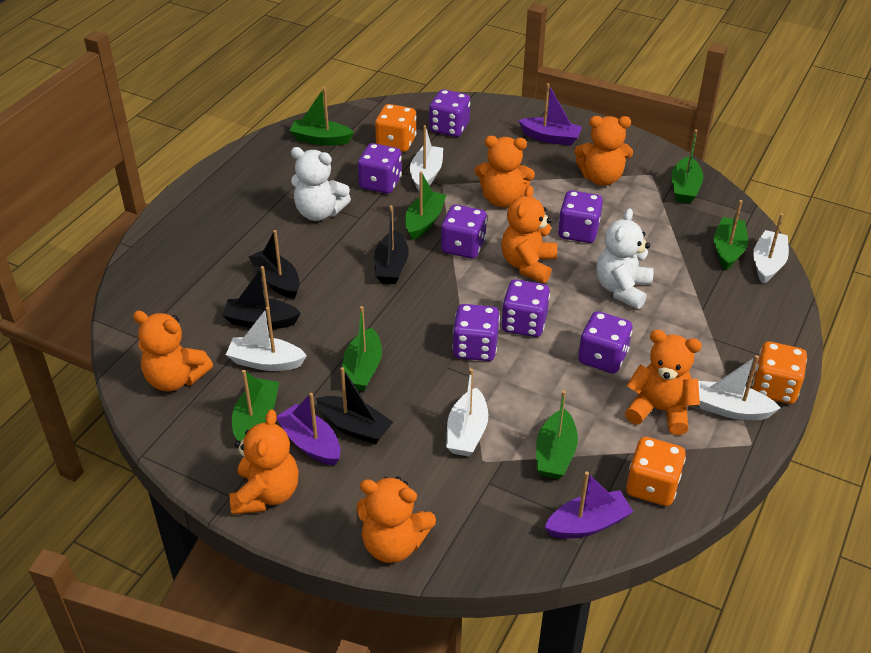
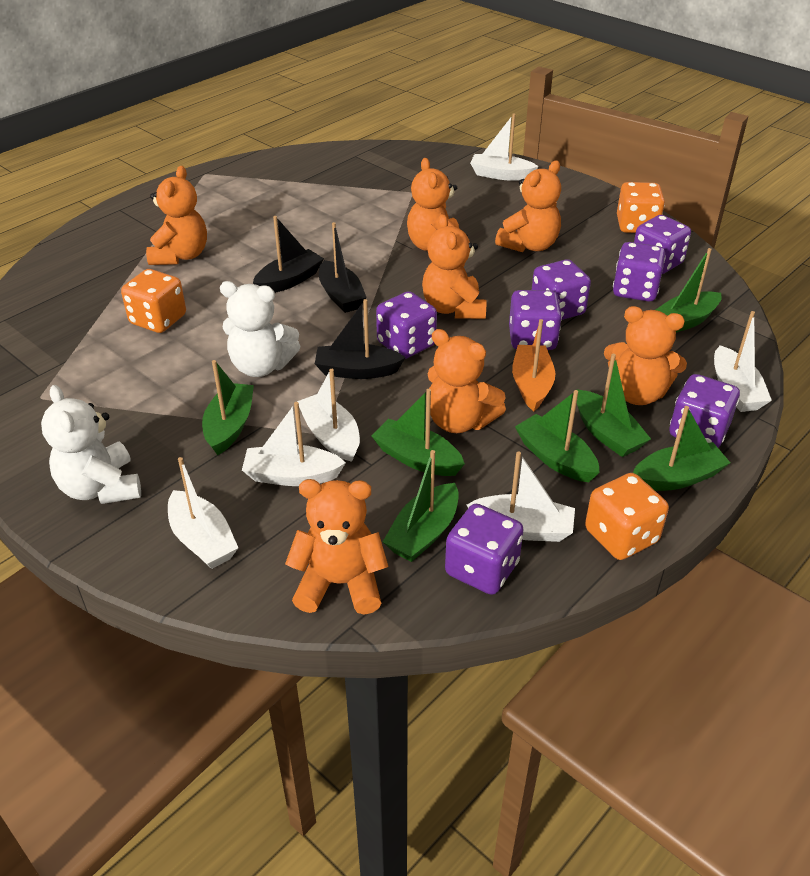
black boat: [222,266,301,330] [248,230,300,299] [316,367,393,444] [374,205,409,284] = 4 -> [253,216,324,293] [315,299,406,379] [319,222,367,313] = 3
orange boat: none = 0 -> [512,319,556,411] = 1
purple boat: [277,393,341,466] [518,83,582,146] [544,472,633,539] = 3 -> none = 0
white boat: [226,307,307,371] [410,125,443,192] [446,369,488,457] [698,355,780,420] [753,213,789,284] = 5 -> [168,457,238,569] [242,402,346,486] [297,369,360,462] [467,451,575,542] [470,114,539,181] [714,311,772,412] = 6

